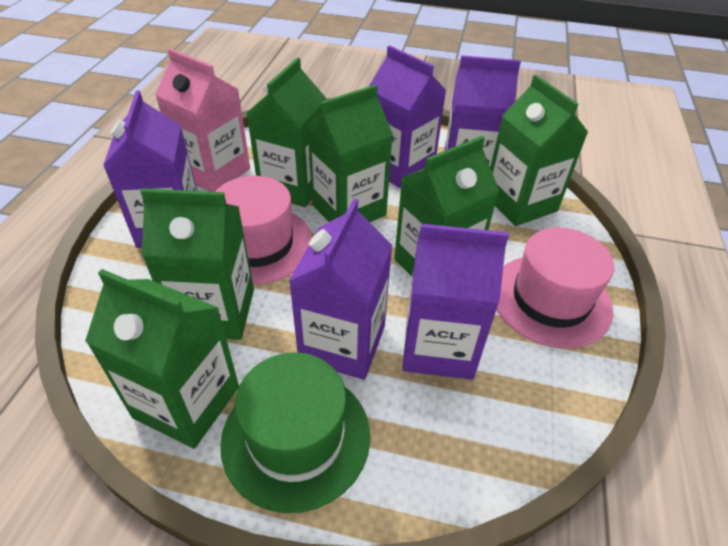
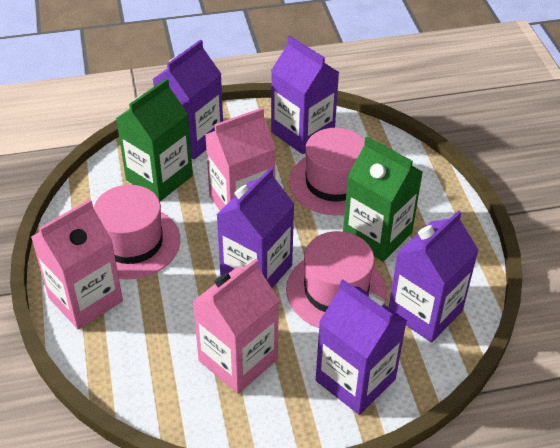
green carton: [85,269,239,449] [140,188,254,340] [247,58,327,207] [307,84,393,222] [394,136,499,277] [490,75,588,226] = 6 -> [116,78,193,201] [343,137,423,262] = 2
green hat: [220,352,370,513] = 1 -> none = 0
pink carton: [155,48,250,192] = 1 -> [31,199,123,329] [192,259,279,394] [205,107,276,210] = 3
pink hat: [215,176,313,285] [496,227,614,348] = 2 -> [94,185,180,280] [286,231,387,328] [289,128,365,215] = 3

